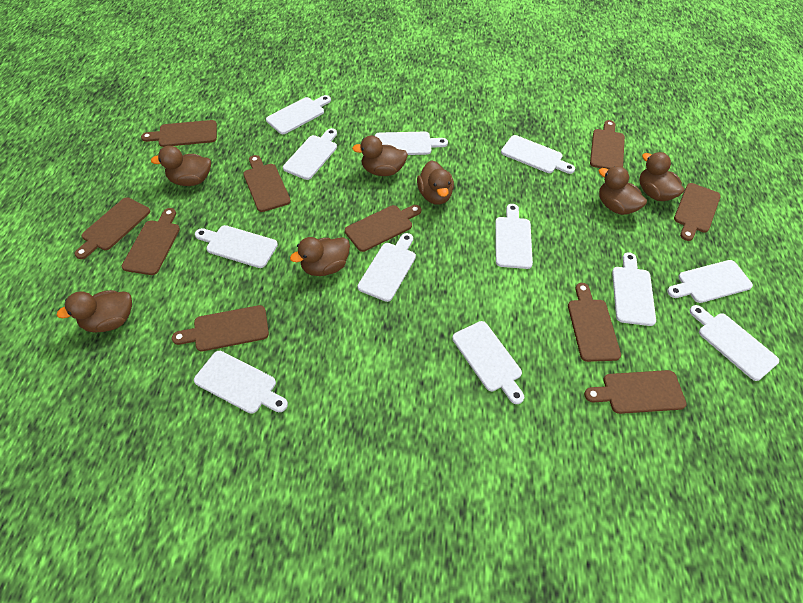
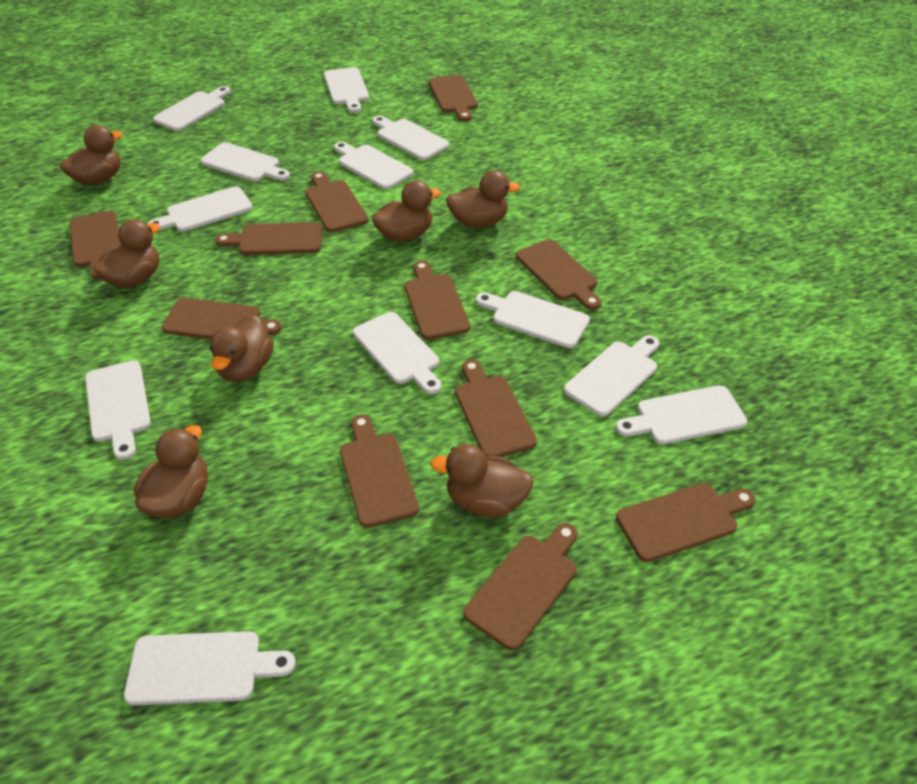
brown cutting board: [74,197,150,259] [122,208,180,275] [141,120,217,147] [172,305,269,351] [243,155,291,212] [345,205,421,252] [568,283,621,362] [584,370,687,414] [590,120,625,169] [674,183,721,241] = 10 -> [70,211,121,279] [162,298,282,339] [215,222,323,255] [305,172,368,233] [340,415,419,528] [404,261,470,340] [429,75,478,121] [455,360,537,457] [464,523,578,651] [516,239,601,310] [616,483,755,562] = 11

